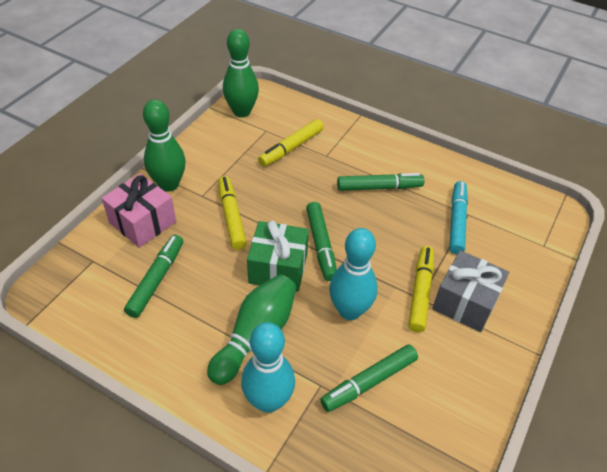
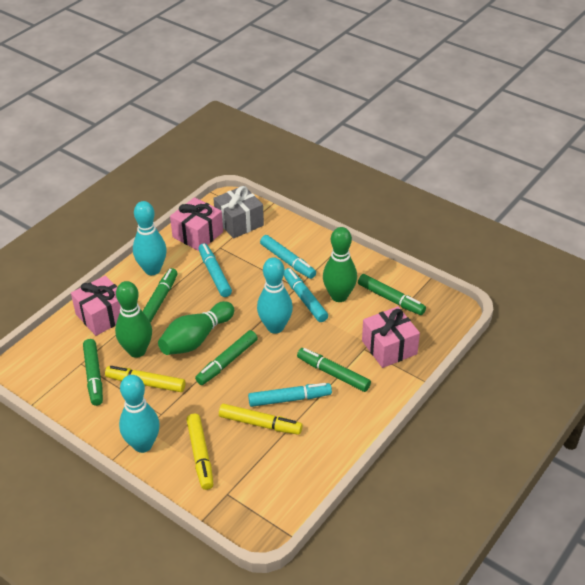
green gift: [247,220,309,292] = 1 -> none = 0
green marker: [124,235,183,318] [306,202,337,281] [320,345,418,412] [337,173,424,191] = 4 -> [83,339,103,406] [143,268,178,323] [195,330,258,385] [297,348,371,392] [358,274,426,315] = 5
pink gift: [102,173,176,248] = 1 -> [71,275,121,336] [170,197,223,251] [362,306,420,368] = 3
turquoise bowling pin: [241,322,295,413] [329,228,377,320] = 2 -> [119,375,160,453] [133,201,167,275] [257,257,293,334] = 3
turquoise marker: [449,181,468,254] = 1 -> [198,243,232,297] [248,383,332,407] [260,235,316,279] [284,268,328,322] = 4

